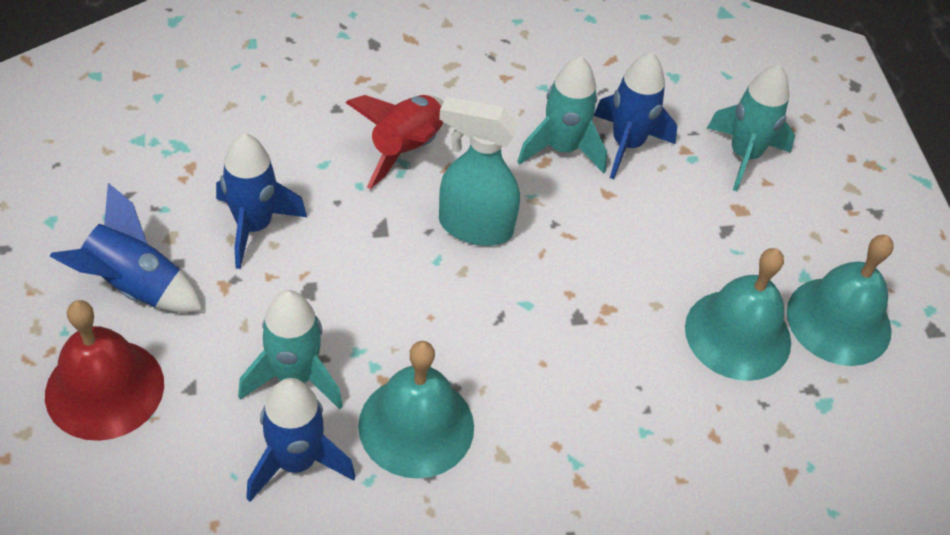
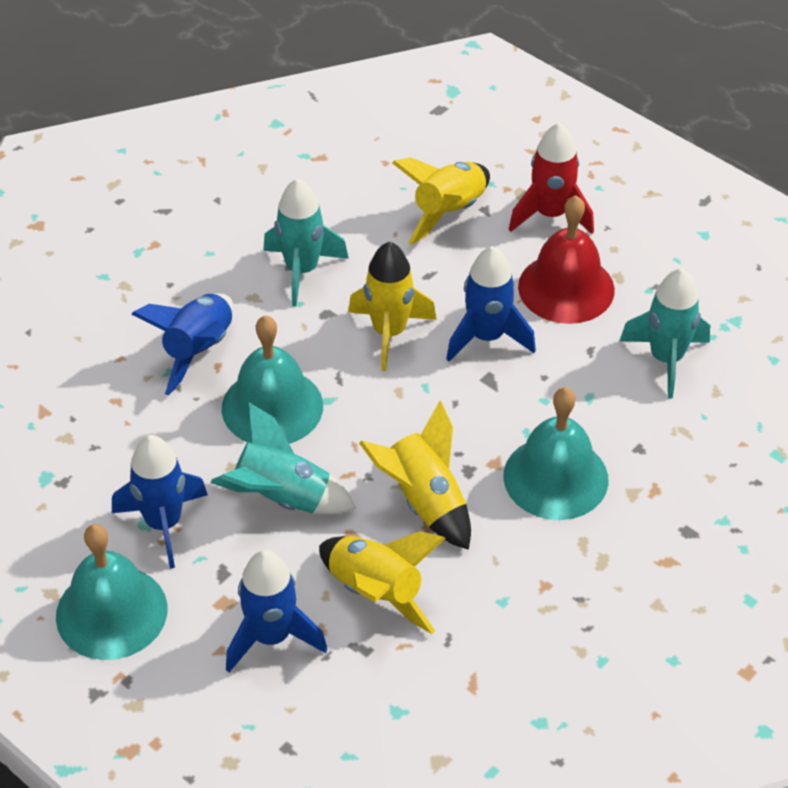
turquoise spray bottle: [439,96,520,246] = 1 -> none = 0
yellow rocket: none = 0 -> [319,531,446,634] [348,241,437,371] [359,400,471,550] [392,157,490,245] = 4

